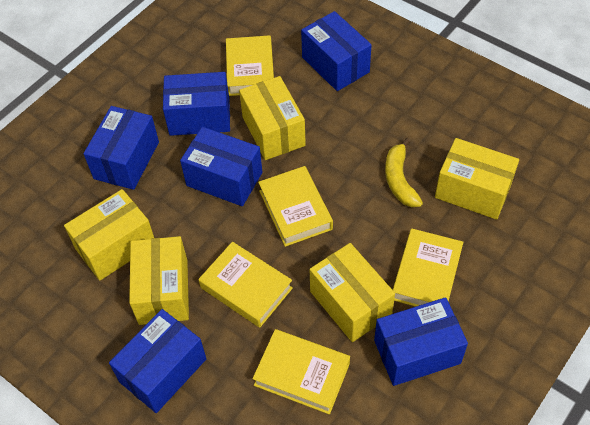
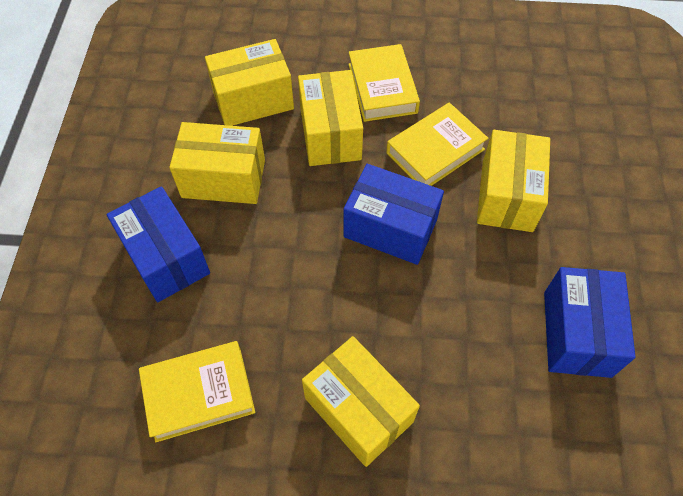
blue box: [83,106,159,190] [109,309,206,413] [163,72,230,136] [180,127,262,206] [301,11,371,91] [374,297,468,386] = 6 -> [107,186,210,302] [343,164,444,265] [544,267,636,378] = 3
yellow banana: [385,138,423,207] = 1 -> none = 0
yellow book: [198,242,293,328] [226,35,274,96] [252,329,350,414] [258,166,333,247] [393,229,463,307] = 5 -> [139,341,255,442] [348,44,420,122] [386,103,489,186] = 3

